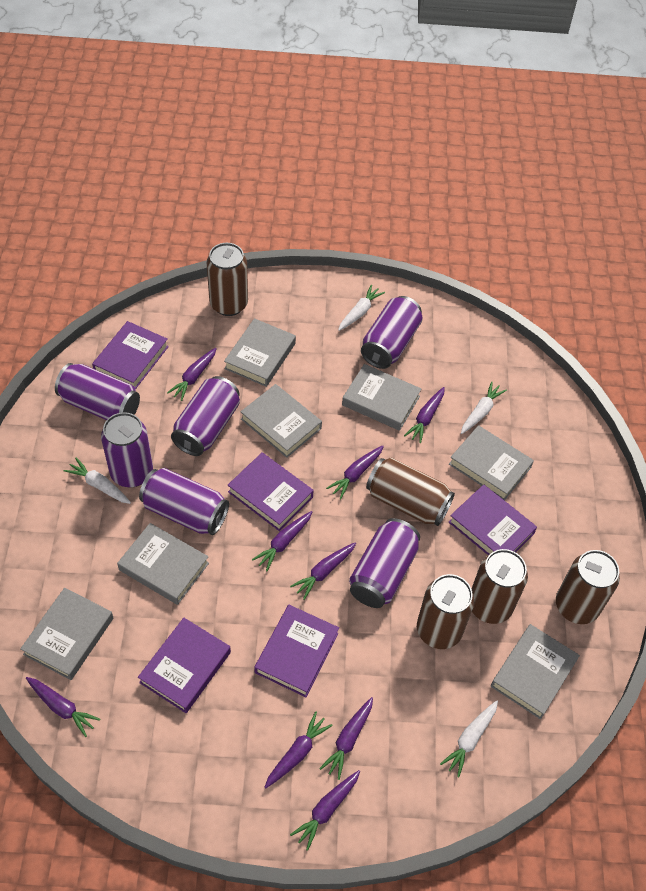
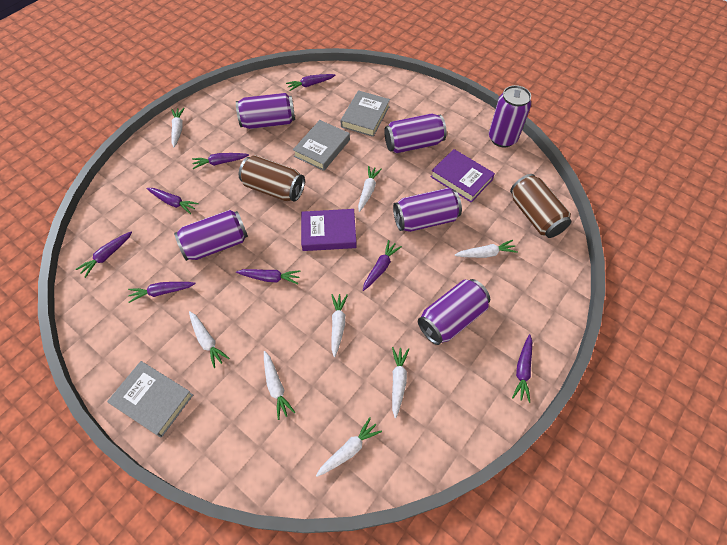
brown can: [207,243,248,316] [366,457,455,526] [417,574,474,649] [472,549,528,624] [556,550,620,624] = 5 -> [239,155,305,202] [510,174,571,238] = 2
grey book: [20,588,113,680] [117,523,209,605] [224,318,296,387] [241,384,322,458] [342,364,421,431] [449,425,534,501] [491,624,580,719] = 7 -> [107,361,193,437] [293,120,350,171] [340,90,390,137] = 3
purple book: [92,321,169,389] [138,618,231,713] [228,453,314,531] [254,605,339,697] [449,484,537,555] = 5 -> [301,209,357,251] [431,149,495,203] = 2
purple carrot: [26,677,100,737] [167,348,217,401] [252,511,312,571] [265,711,333,788] [290,542,356,600] [290,770,360,851] [319,697,373,780] [326,445,384,499] [404,387,445,443] = 9 -> [76,231,132,278] [128,282,196,303] [146,188,199,214] [192,153,249,169] [236,269,301,284] [286,74,335,91] [363,240,402,291] [512,334,532,403] = 8
white carrot: [64,458,131,504] [338,285,385,331] [440,700,498,778] [461,381,507,434] = 4 -> [171,108,185,147] [189,311,229,368] [264,351,295,420] [316,417,382,477] [331,294,348,357] [358,166,382,212] [392,347,409,418] [455,240,517,258] = 8

